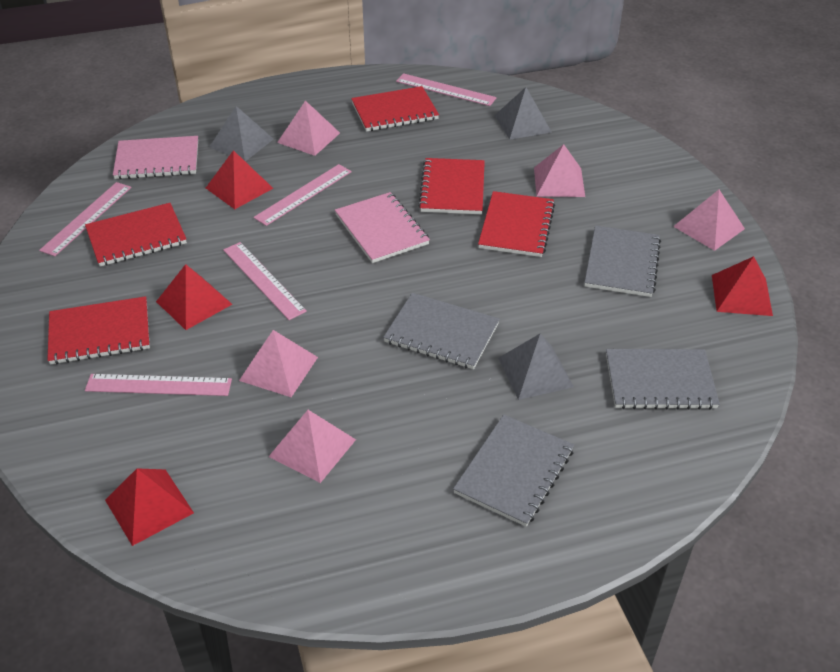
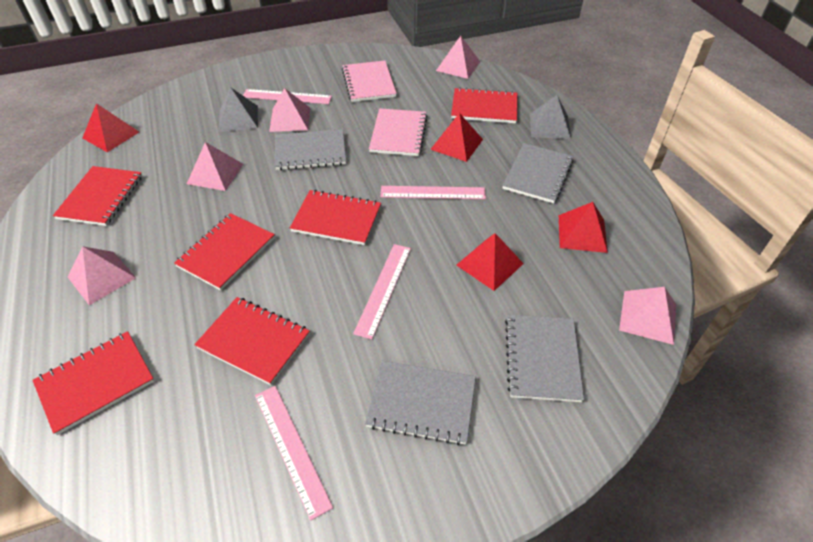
grey pyramid: [209,106,273,161] [494,87,552,140] [498,334,574,400] = 3 -> [219,87,258,132] [530,95,571,139] = 2
pink ruler: [39,182,132,256] [85,374,232,396] [223,242,307,320] [253,164,352,226] [396,73,497,106] = 5 -> [243,89,332,104] [255,386,333,521] [353,244,411,340] [381,186,486,199] = 4
red notebook: [47,296,150,365] [85,203,187,267] [351,86,439,132] [418,158,485,214] [478,191,555,257] = 5 -> [33,331,154,435] [53,166,142,226] [174,213,275,290] [194,297,310,385] [290,190,381,245] [451,88,517,123] = 6

